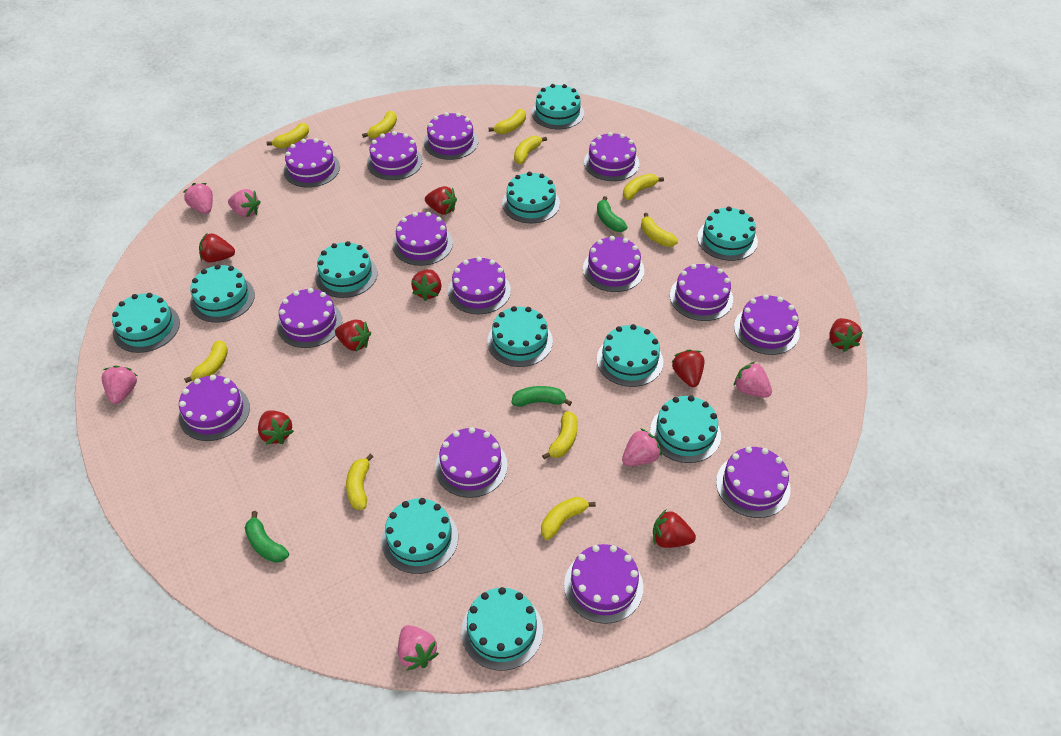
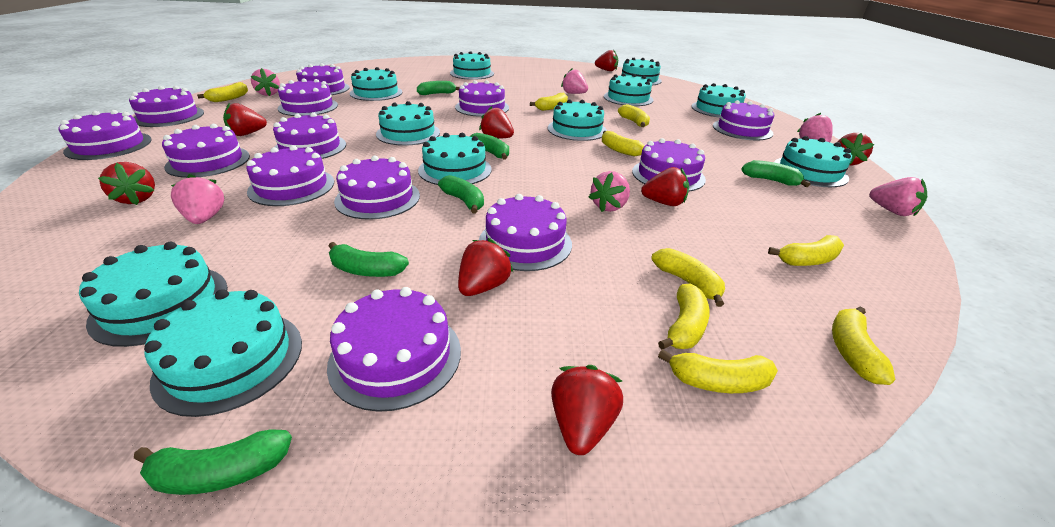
green banana: [245,511,289,563] [511,386,572,407] [597,196,627,232] = 3 -> [134,429,292,495] [328,242,409,277] [417,81,460,95] [438,175,484,213] [469,133,509,160] [741,160,810,187] = 6
purple cake: [179,375,250,441] [277,288,342,348] [284,138,340,188] [367,131,423,180] [393,212,453,266] [424,112,478,160] [435,427,508,498] [448,257,511,314] [564,544,643,624] [583,236,644,292] [584,132,640,181] [670,263,733,321] [716,446,791,518] [734,294,800,355] = 14 -> [59,110,152,160] [129,86,204,127] [162,124,250,178] [247,145,334,206] [273,112,346,159] [278,79,338,116] [296,63,350,95] [327,287,461,412] [334,156,420,220] [455,80,509,117] [479,194,572,271] [632,138,706,192] [713,100,774,140] = 13
yellow banana: [184,340,228,383] [267,123,309,148] [346,454,373,510] [362,111,397,139] [489,109,526,134] [514,136,547,164] [541,497,596,540] [542,411,578,459] [623,174,664,200] [641,213,678,247] = 10 -> [197,82,248,102] [530,93,568,111] [602,131,645,156] [618,104,650,127] [651,248,725,307] [658,283,710,349] [658,349,778,393] [768,235,844,266] [832,306,895,385] = 9

